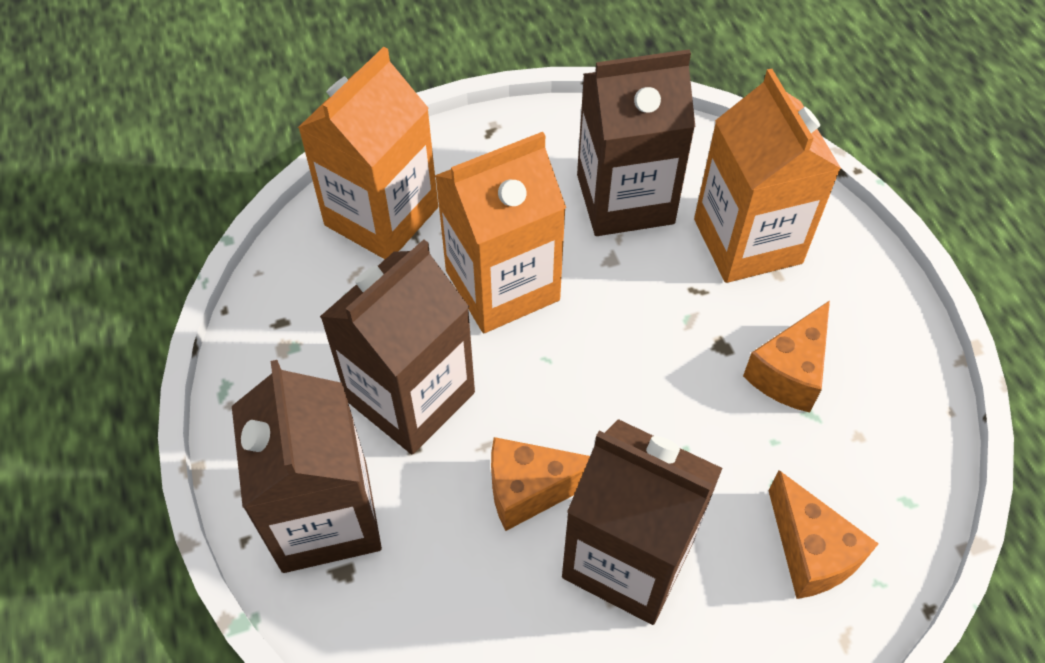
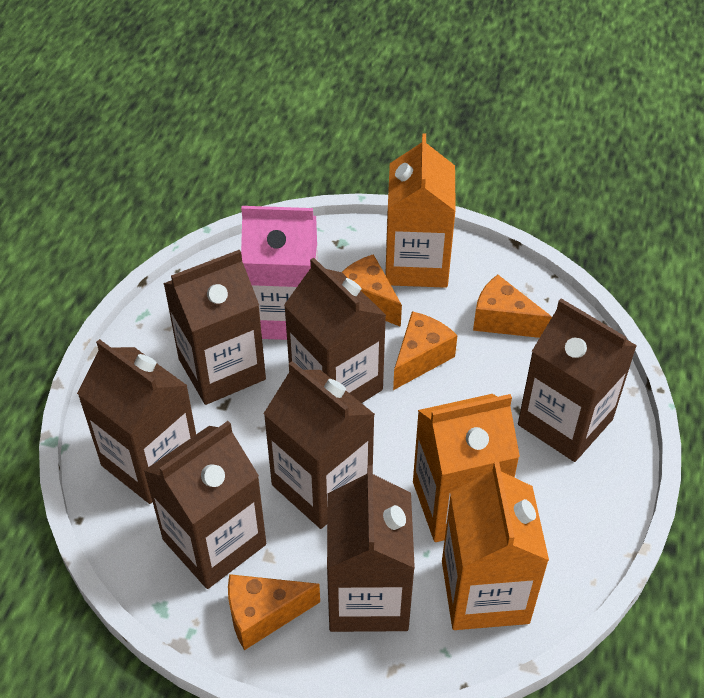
brown carton: [232,360,382,573] [320,239,475,454] [562,419,723,625] [577,49,695,236] = 4 -> [77,339,196,504] [144,421,266,589] [163,250,266,405] [263,361,375,529] [284,258,386,403] [327,466,415,632] [518,299,637,462] = 7
orange cheese: [491,437,590,531] [743,300,830,413] [768,470,879,599] = 3 -> [228,574,320,650] [342,254,402,327] [393,311,457,390] [473,275,552,338] = 4
pink carton: none = 0 -> [241,206,318,340] = 1

